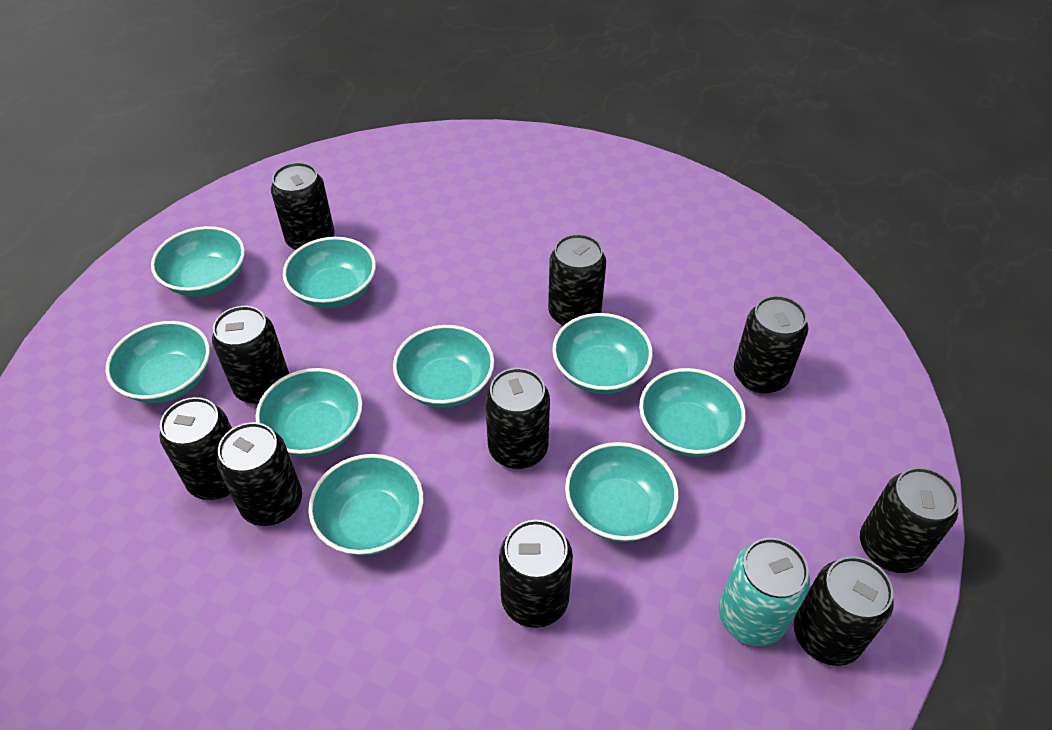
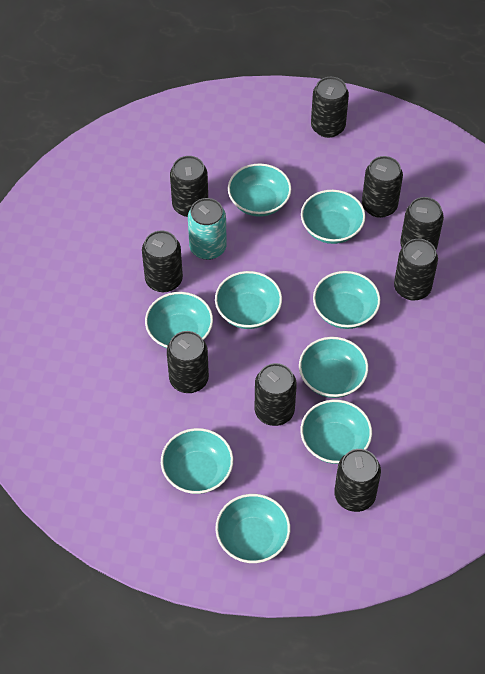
black can: [159,397,232,500] [212,306,289,404] [217,422,302,526] [271,162,334,250] [485,368,550,469] [499,520,573,628] [548,234,606,326] [734,295,808,394] [794,556,894,666] [860,467,959,573] = 10 -> [142,230,183,292] [167,331,209,393] [170,156,208,217] [255,363,297,426] [311,77,349,138] [334,449,381,512] [362,156,403,218] [394,239,438,300] [400,197,444,250] = 9

